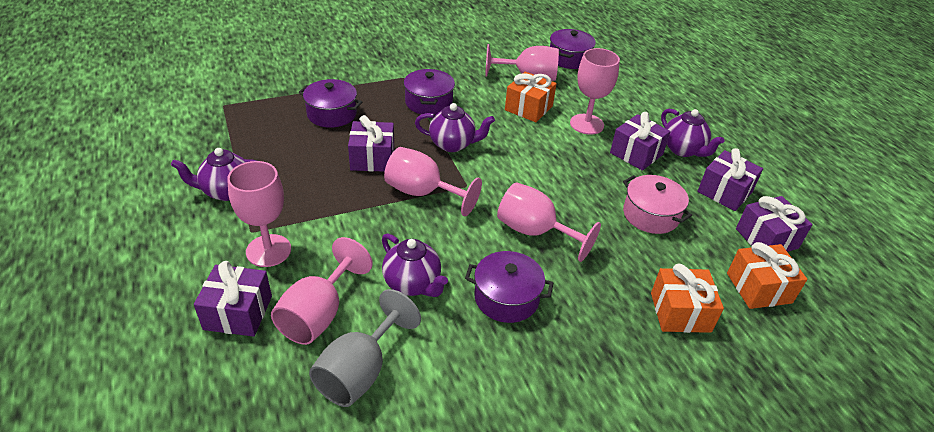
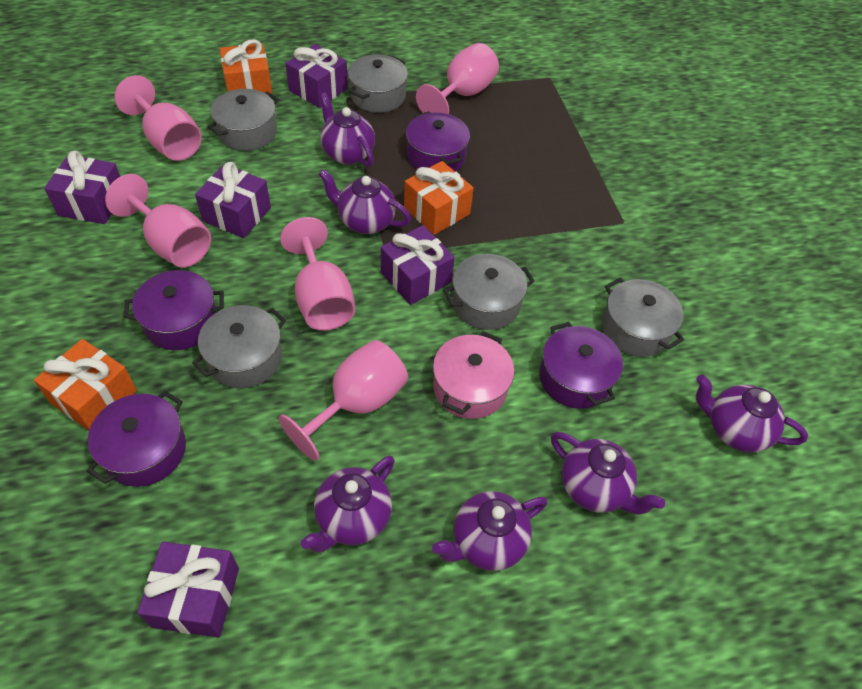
grey goblet: [309,289,421,407] = 1 -> none = 0
grey pot: none = 0 -> [192,305,286,388] [207,89,279,151] [348,54,408,113] [443,254,535,330] [602,278,684,357] = 5
pink goblet: [227,161,291,267] [271,237,373,345] [384,147,482,216] [485,44,559,81] [497,182,601,262] [570,48,620,135] = 6 -> [105,174,211,268] [114,75,202,161] [279,340,408,461] [280,217,355,331] [416,43,499,114] = 5
purple teapot: [171,148,257,201] [382,233,448,297] [415,103,495,152] [661,109,724,157] = 4 -> [301,456,395,552] [319,92,375,167] [319,169,411,234] [432,491,548,571] [551,432,665,515] [696,374,808,453] = 6

